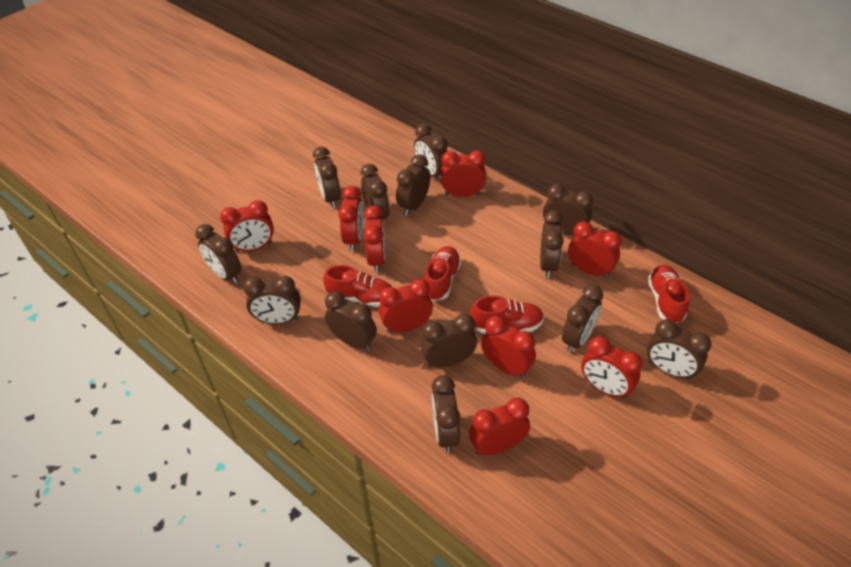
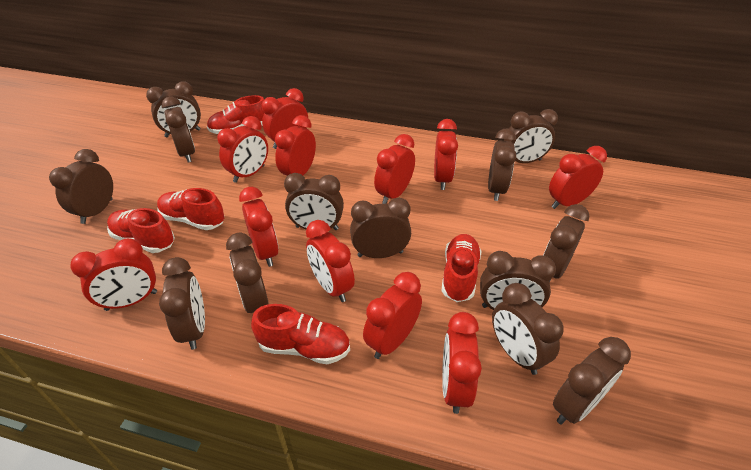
red clock: [220,200,274,253] [339,186,364,251] [364,206,386,272] [379,279,433,333] [440,151,486,197] [469,398,530,455] [481,316,536,378] [568,221,622,278] [581,336,642,399] = 9 -> [70,238,157,311] [217,116,268,183] [239,187,279,267] [262,88,308,149] [275,115,316,176] [306,220,355,302] [363,272,422,359] [374,134,415,204] [434,119,458,190] [442,312,482,414] [549,146,607,209] = 11
red shoe: [323,265,392,307] [424,246,461,301] [470,296,544,334] [648,265,690,323] = 4 -> [107,208,175,253] [157,188,224,230] [207,95,264,134] [251,304,350,364] [442,234,481,302] = 5

